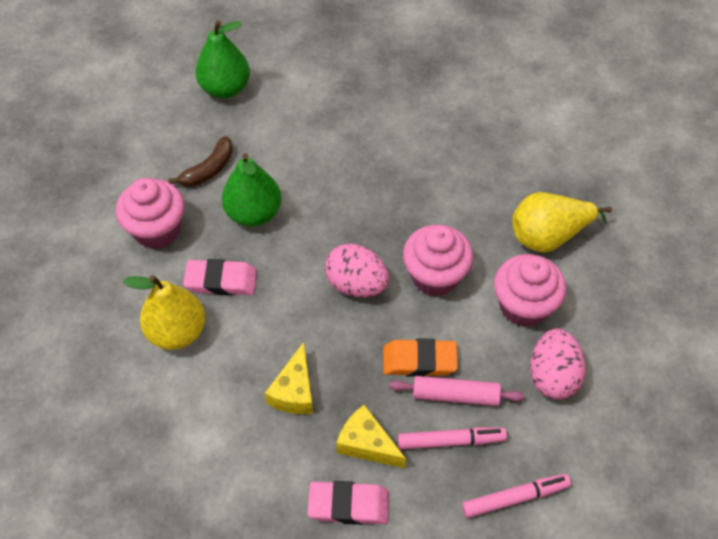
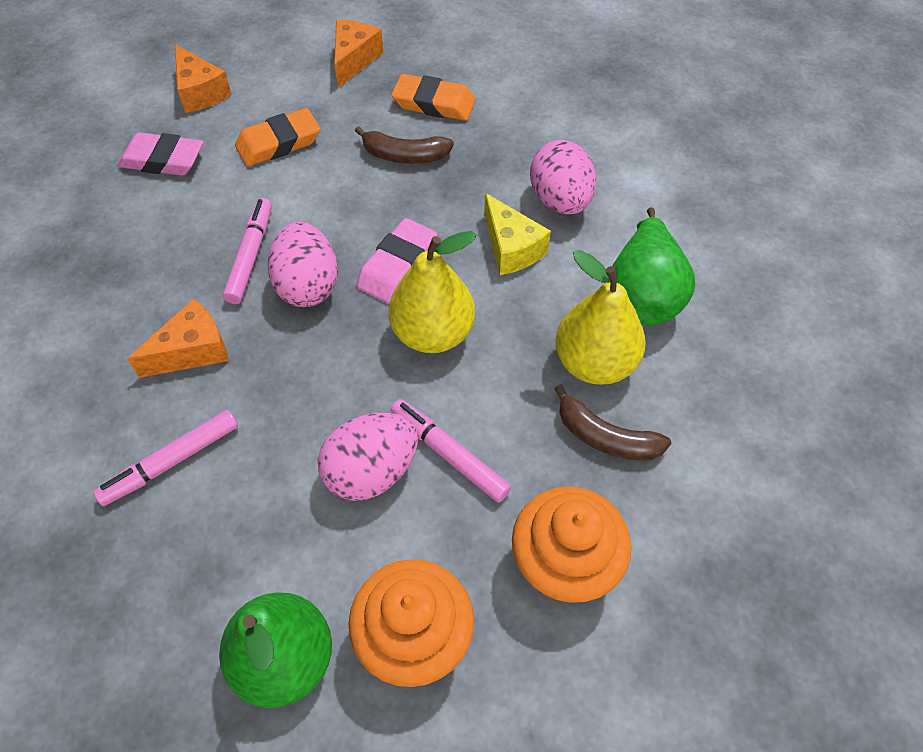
brown banana: [168,136,233,187] = 1 -> [355,126,454,164] [554,384,671,460] = 2
orange cheese: none = 0 -> [127,299,229,378] [175,44,232,113] [334,20,384,88] = 3
orange cupcake: none = 0 -> [348,559,474,687] [512,486,631,603] = 2
orange eraser: [383,338,458,377] = 1 -> [235,108,320,167] [392,74,476,121] = 2
pink cupcake: [116,178,184,249] [403,225,473,297] [494,254,566,327] = 3 -> none = 0
pink egg: [325,244,389,297] [530,328,586,400] = 2 -> [267,221,338,307] [318,413,418,501] [530,140,596,214] = 3
pink marker: [398,427,507,450] [462,474,571,518] = 2 -> [93,410,238,506] [223,198,272,304] [391,399,511,503] = 3
pink rolling pin: [389,376,525,406] = 1 -> none = 0
yellow cheese: [265,342,313,414] [336,405,406,468] = 2 -> [484,193,551,275] = 1

